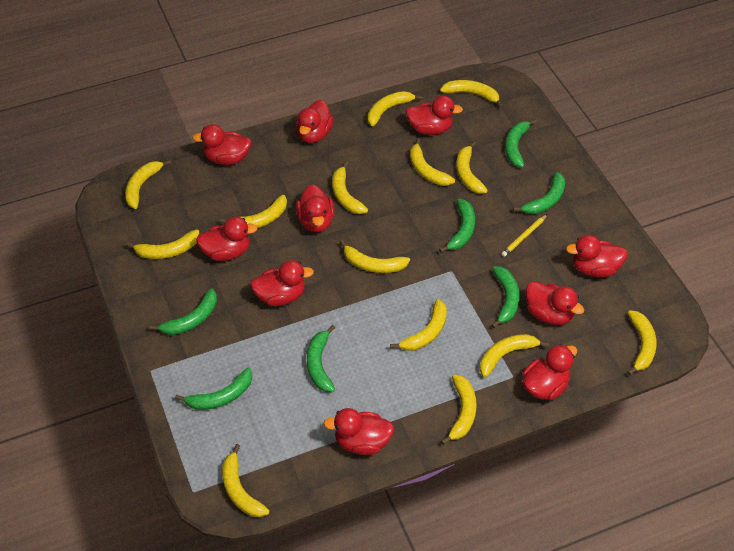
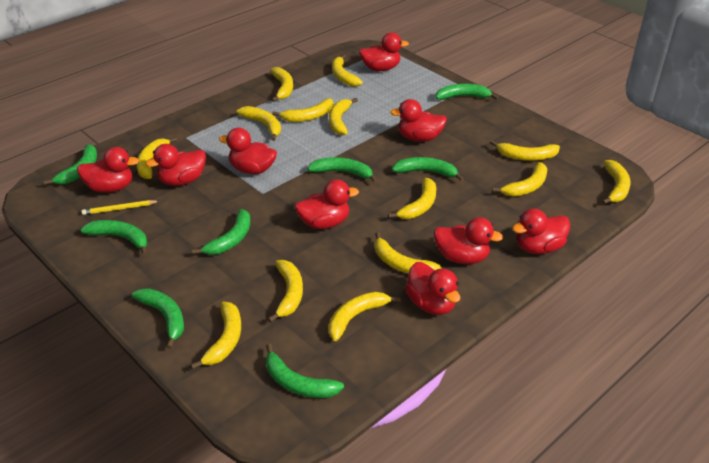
green banana: [149,288,217,335] [175,368,252,410] [307,325,335,392] [439,199,475,252] [491,266,520,328] [505,119,537,168] [513,172,565,214] = 7 -> [43,144,97,185] [81,220,147,255] [132,288,184,349] [192,209,251,255] [266,344,344,398] [307,157,378,183] [392,157,464,181] [436,84,499,100] = 8
red duck: [192,124,251,165] [196,216,258,261] [250,260,314,306] [296,100,334,143] [296,185,335,232] [323,408,394,455] [406,95,463,135] [522,344,577,400] [526,281,584,325] [566,235,628,277] = 10 -> [77,147,139,193] [146,144,206,186] [219,128,277,174] [295,179,359,229] [359,32,409,71] [390,99,447,142] [405,262,460,315] [434,217,503,264] [512,208,570,254] = 9

